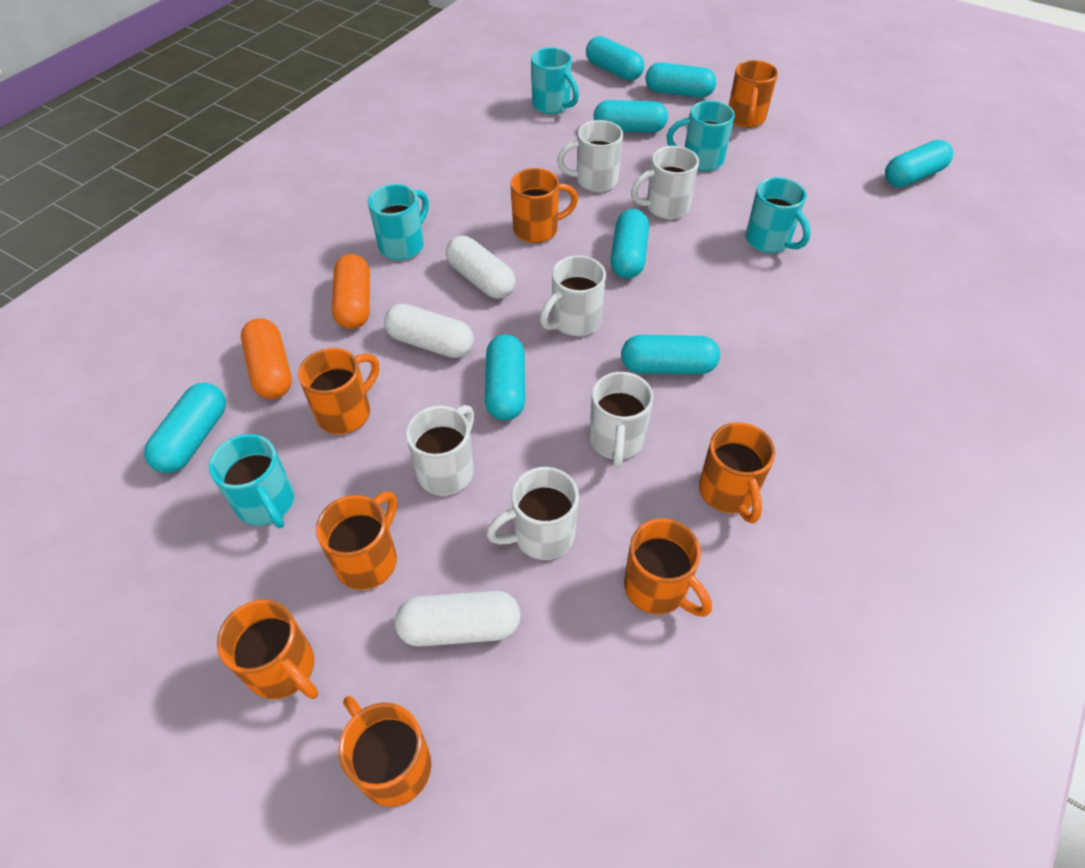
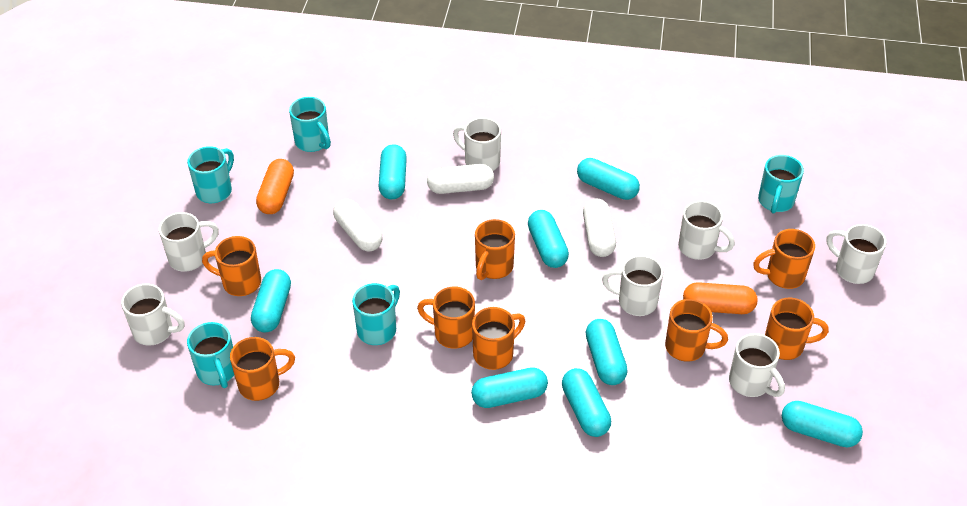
white mug: [406,405,474,496] [486,467,579,560] [540,255,606,336] [557,120,623,192] [589,372,654,468] [631,146,699,219] = 6 -> [121,283,185,346] [159,212,219,272] [453,117,501,171] [602,255,663,316] [678,201,735,260] [729,333,785,397] [827,224,886,284] = 7

